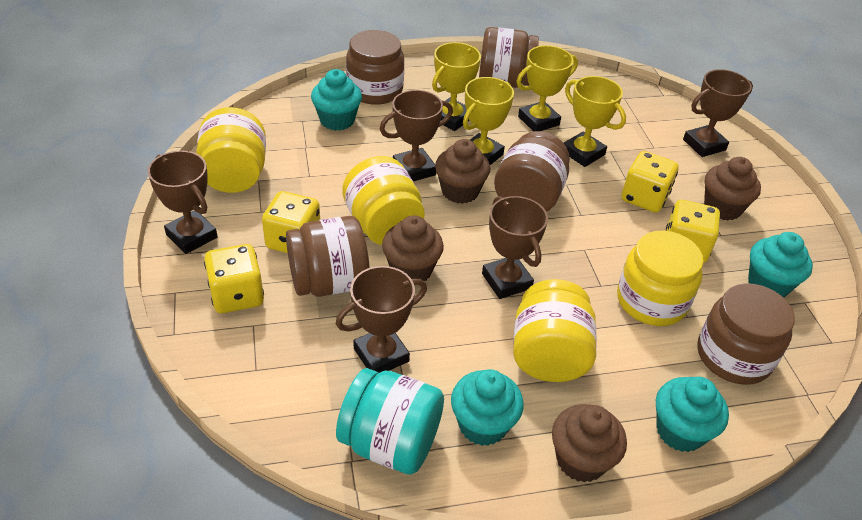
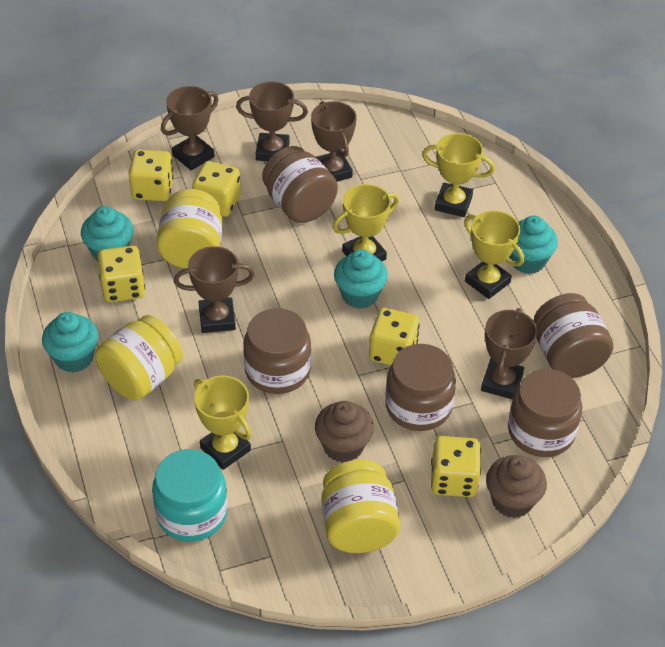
brown cupcake: [382,215,444,281] [435,139,490,204] [552,404,627,483] [704,157,761,221] = 4 -> [315,401,374,463] [486,455,547,518] = 2
yellow dice: [204,244,264,313] [262,191,320,253] [621,151,679,212] [666,200,720,263] = 4 -> [98,246,145,302] [129,150,174,201] [192,161,241,217] [369,308,420,365] [431,436,481,497] = 5
yellow jar: [196,107,266,193] [342,156,425,245] [513,279,597,382] [617,231,704,326] = 4 -> [95,315,183,401] [157,189,223,269] [321,460,400,553] = 3

